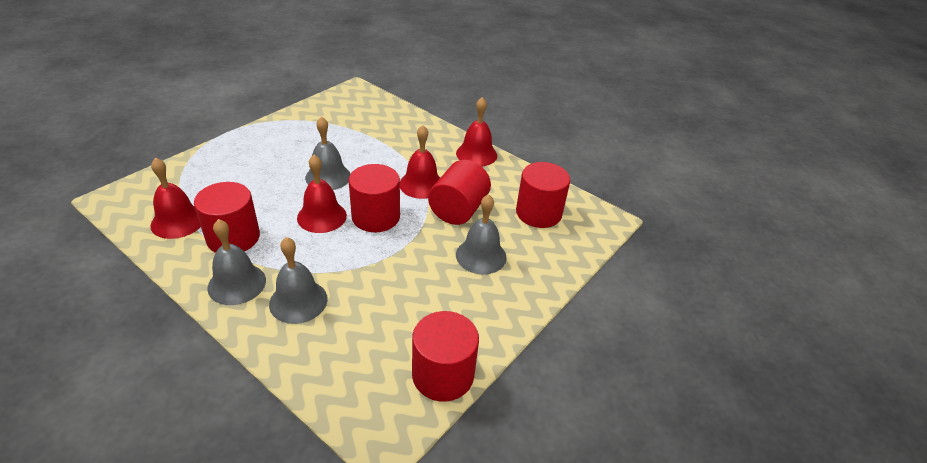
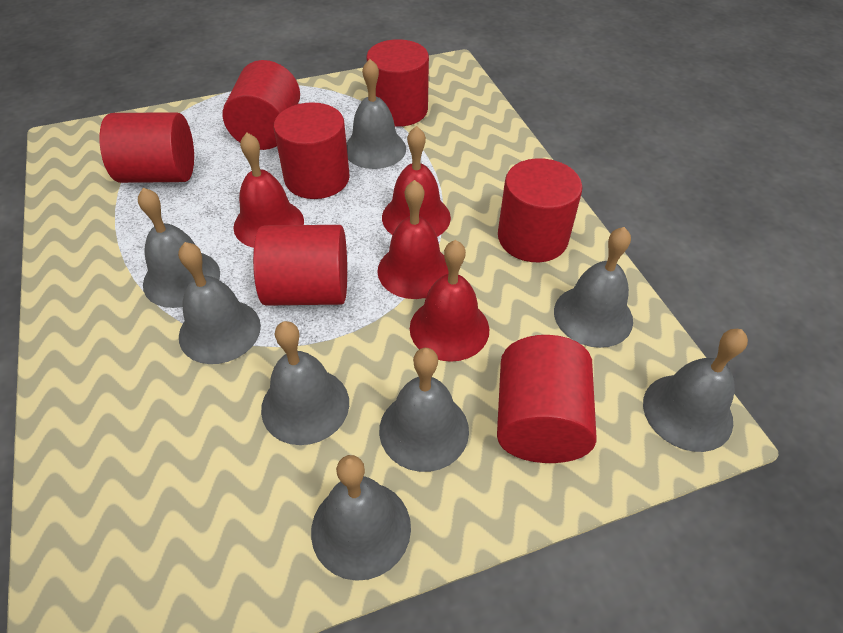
grey bell: [207,219,266,305] [269,237,328,324] [305,116,351,190] [456,194,507,274] = 4 -> [138,188,220,308] [178,242,261,364] [261,321,349,445] [311,455,411,581] [346,59,406,169] [379,348,469,472] [554,227,633,348] [643,329,748,452] = 8
red cylinder: [194,182,260,253] [348,164,400,232] [412,311,479,402] [428,160,491,225] [516,162,570,228] = 5 -> [99,112,194,183] [223,60,300,150] [253,225,347,306] [274,102,350,199] [367,39,429,127] [497,335,597,463] [498,158,582,262] = 7

